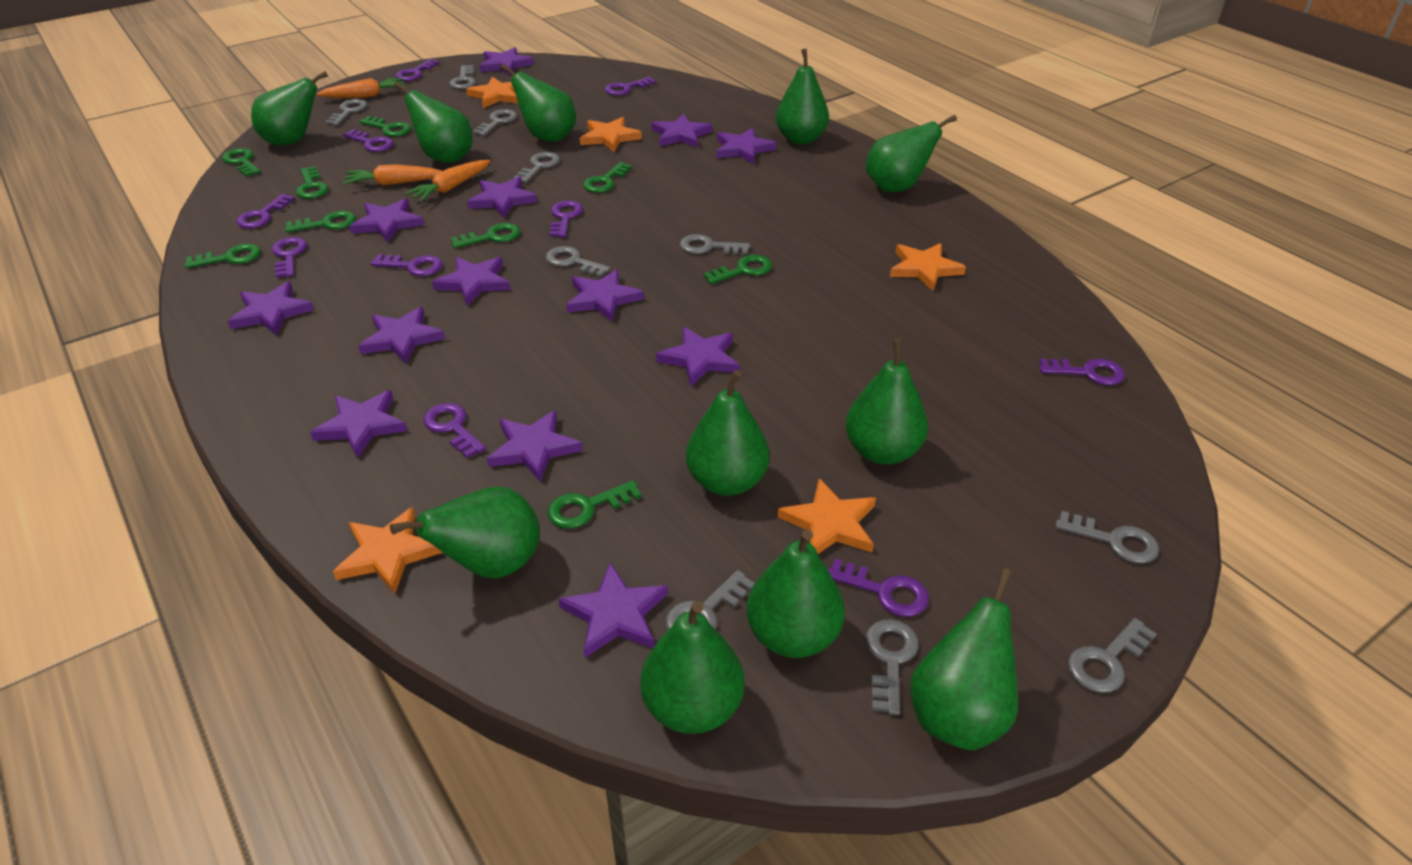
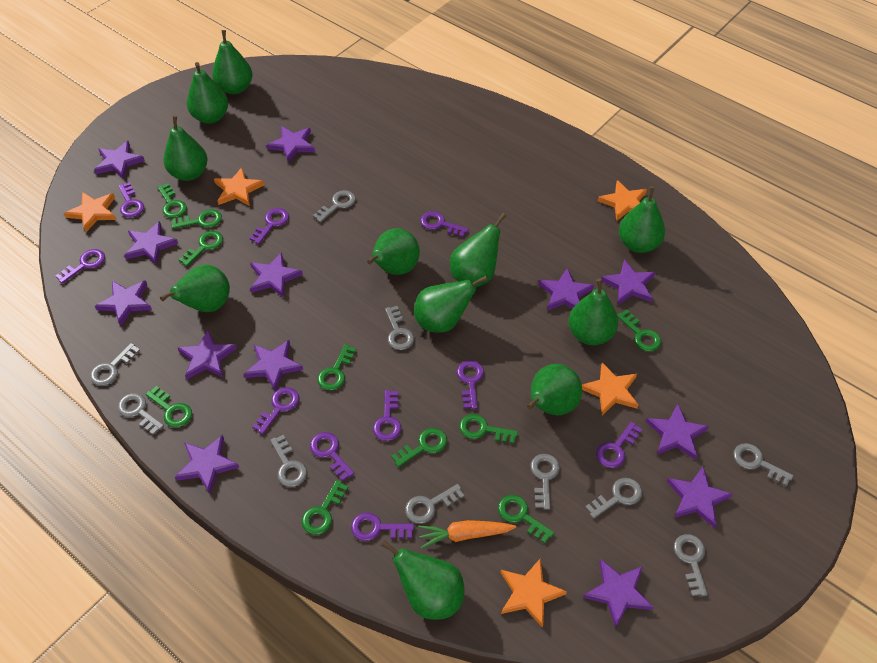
green key: [184,244,261,268] [222,148,261,177] [285,211,356,232] [296,166,328,199] [359,116,411,137] [451,223,520,248] [548,480,642,529] [583,162,632,193] [703,255,772,284] = 9 -> [146,386,192,428] [157,183,187,218] [171,209,222,229] [178,231,223,266] [302,480,349,535] [317,344,356,391] [391,428,447,467] [459,414,518,444] [498,495,554,543] [617,310,661,352] = 10
orange carrot: [316,78,405,98] [343,164,442,186] [405,160,490,202] = 3 -> [418,520,516,549] = 1

